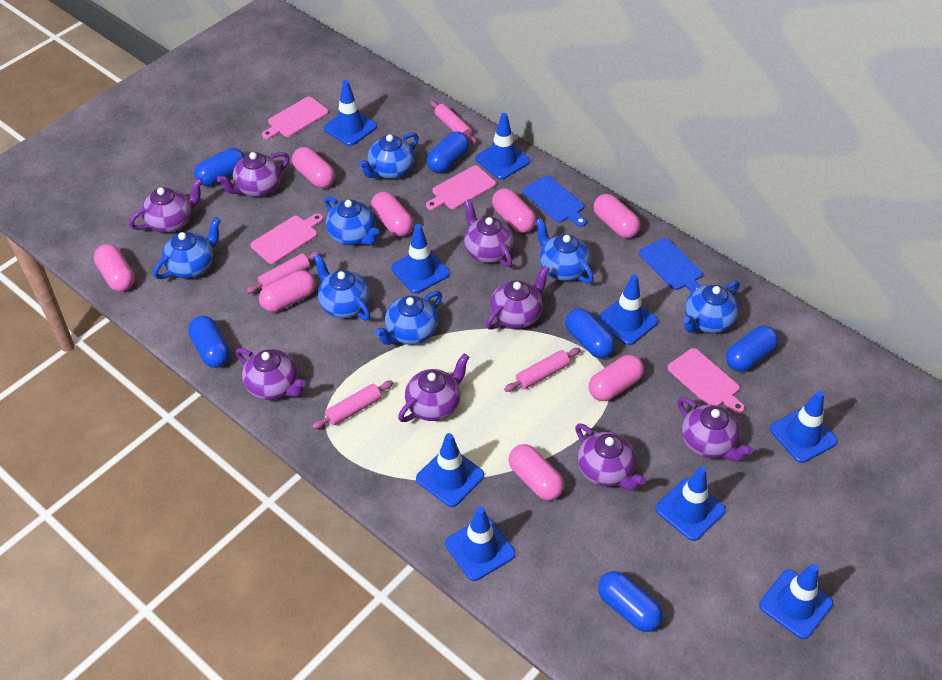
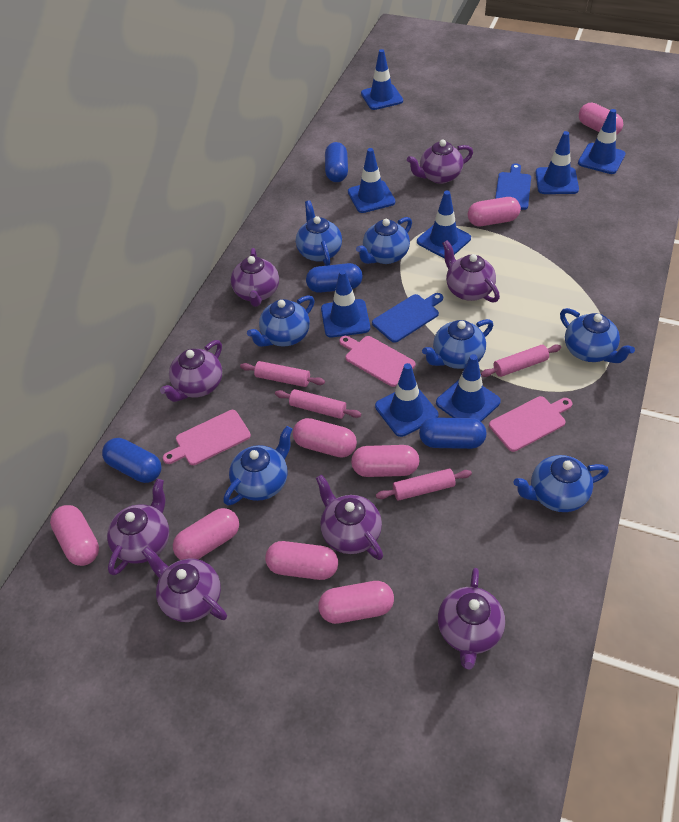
blue capsule: [188,316,230,368] [194,148,245,186] [427,131,469,173] [565,308,616,358] [598,571,663,632] [726,326,778,372] = 6 -> [102,438,161,483] [306,263,363,293] [325,142,348,182] [419,417,487,449] = 4
blue traffic cone: [323,80,377,146] [391,224,450,294] [416,433,484,507] [445,507,515,581] [476,113,530,179] [597,275,658,345] [655,466,726,541] [759,564,833,639] [770,390,838,463] = 9 -> [321,270,370,338] [348,148,395,213] [361,49,403,110] [375,363,439,437] [417,191,471,258] [436,354,501,422] [535,131,579,194] [578,109,626,174] = 8
pink cutting board: [250,214,323,264] [262,97,329,139] [426,166,496,210] [667,348,745,414] = 4 -> [163,410,251,465] [339,336,415,387] [489,396,572,452] = 3

